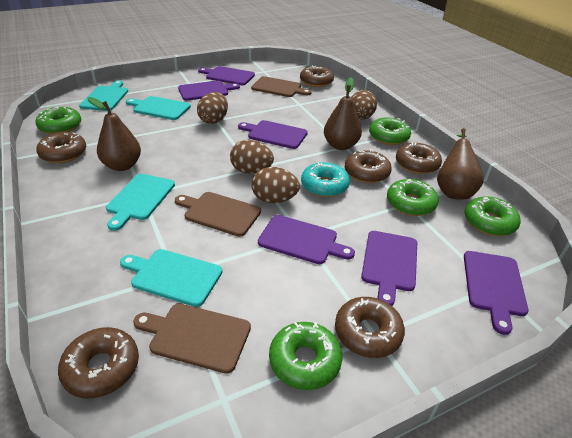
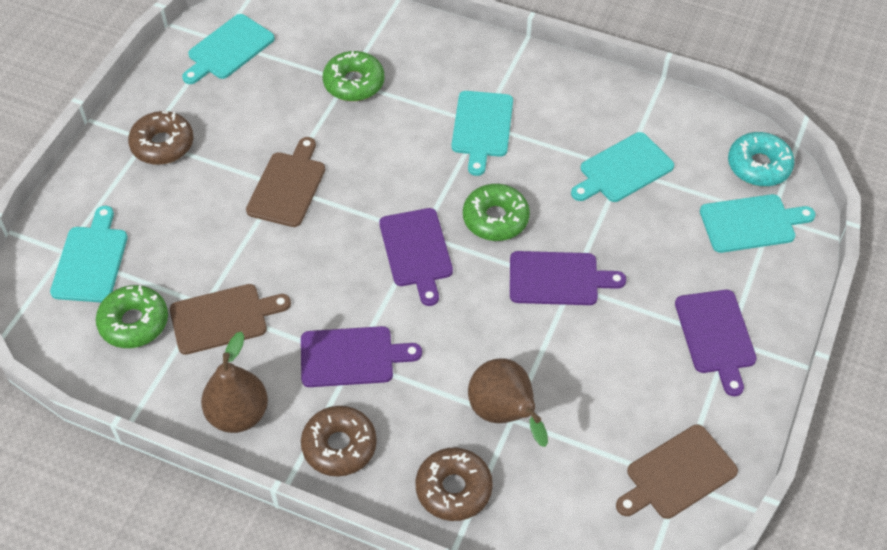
brown donut: [36,132,86,163] [58,327,139,399] [300,65,334,87] [335,297,405,358] [345,149,392,183] [396,142,442,174] = 6 -> [128,111,194,165] [301,406,377,476] [416,448,493,521] = 3
brown egg: [197,92,228,124] [230,140,274,174] [251,167,300,203] [351,90,377,119] = 4 -> none = 0
brown pear: [88,97,141,171] [324,77,362,150] [437,128,484,200] = 3 -> [201,332,268,433] [468,358,548,447] = 2
green donut: [35,107,81,134] [269,322,342,390] [369,117,411,145] [387,179,439,216] [464,196,521,236] = 5 -> [96,285,168,348] [323,51,384,101] [463,184,530,241] = 3
purple cutting board: [178,81,240,101] [198,66,255,85] [238,120,308,149] [258,215,355,264] [361,231,417,306] [464,251,528,335] = 6 -> [301,326,422,387] [379,208,453,306] [510,251,626,305] [675,290,757,396] = 4
turquoise cutting board: [79,80,128,111] [106,174,175,231] [120,249,222,307] [126,96,191,120] = 4 -> [50,206,128,302] [182,14,275,84] [452,91,513,176] [571,132,674,202] [700,194,816,253] = 5

